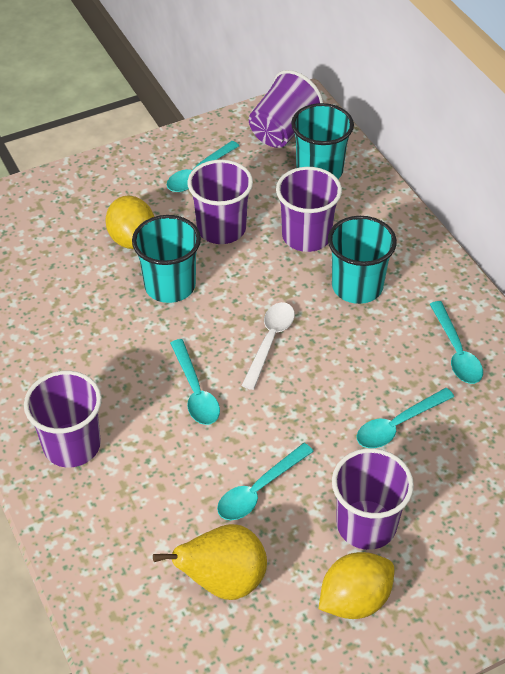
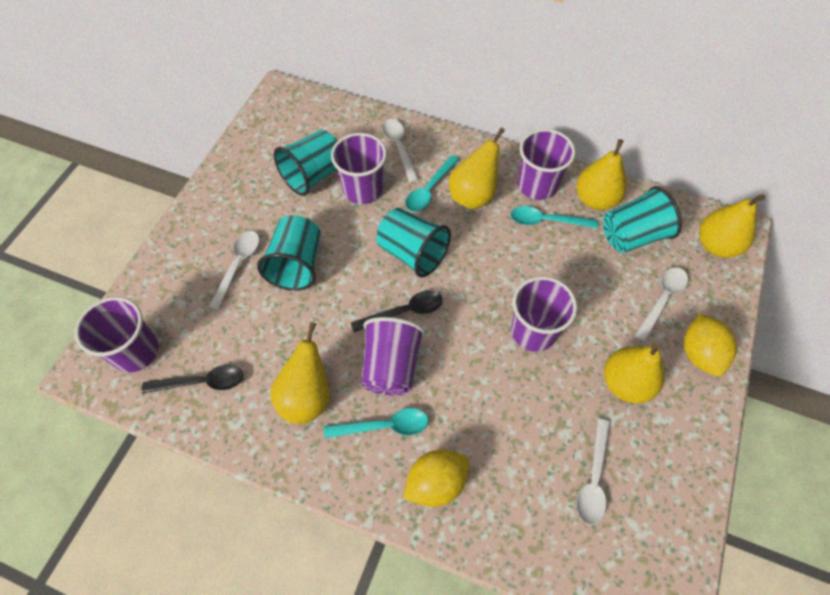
black spoon: none = 0 -> [142,365,243,394] [351,291,443,332] = 2
turquoise cup: [132,215,201,303] [291,103,354,179] [328,216,397,304] = 3 -> [257,215,321,291] [274,130,337,196] [377,208,451,277] [603,186,682,253] = 4
turquoise spoon: [167,141,239,192] [170,339,220,425] [217,443,314,520] [357,388,454,448] [430,301,483,384] = 5 -> [324,408,429,438] [405,155,459,212] [510,206,598,229] = 3
white spoon: [241,302,295,390] = 1 -> [209,231,259,310] [382,119,419,183] [576,419,610,525] [635,267,688,342] = 4
yellow pear: [153,524,267,600] = 1 -> [270,322,330,424] [449,127,505,209] [576,139,627,210] [604,343,665,403] [699,194,765,258] = 5

